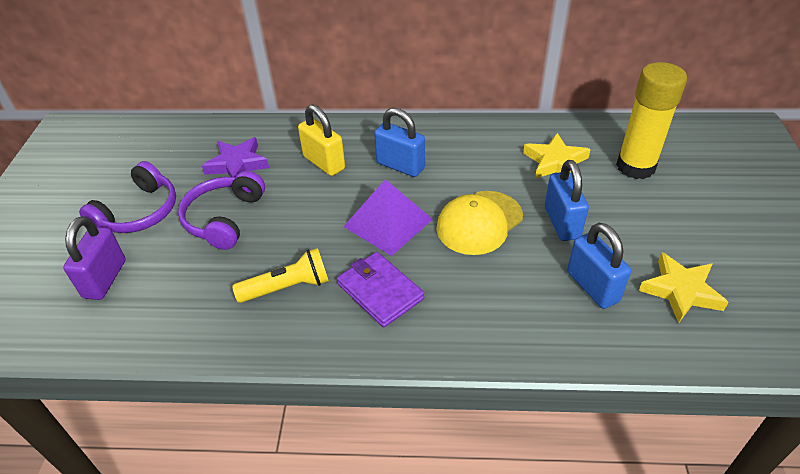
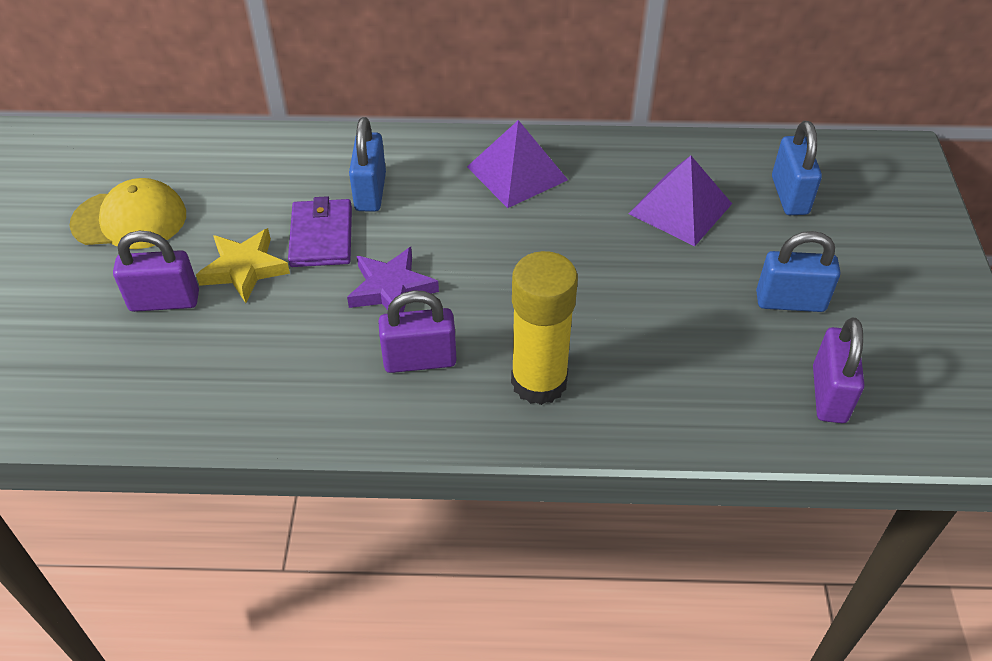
purple headphones: [79,161,176,233] [178,171,265,250] = 2 -> none = 0
purple padlock: [63,216,126,300] = 1 -> [113,231,199,312] [378,290,457,373] [813,317,864,423] = 3
purple pyramid: [343,179,433,256] = 1 -> [467,120,568,208] [629,156,732,246] = 2
yellow flashlight: [232,248,329,303] = 1 -> none = 0
yellow padlock: [298,104,345,176] = 1 -> none = 0
yellow star: [523,133,591,179] [639,252,729,323] = 2 -> [196,228,290,303] = 1

